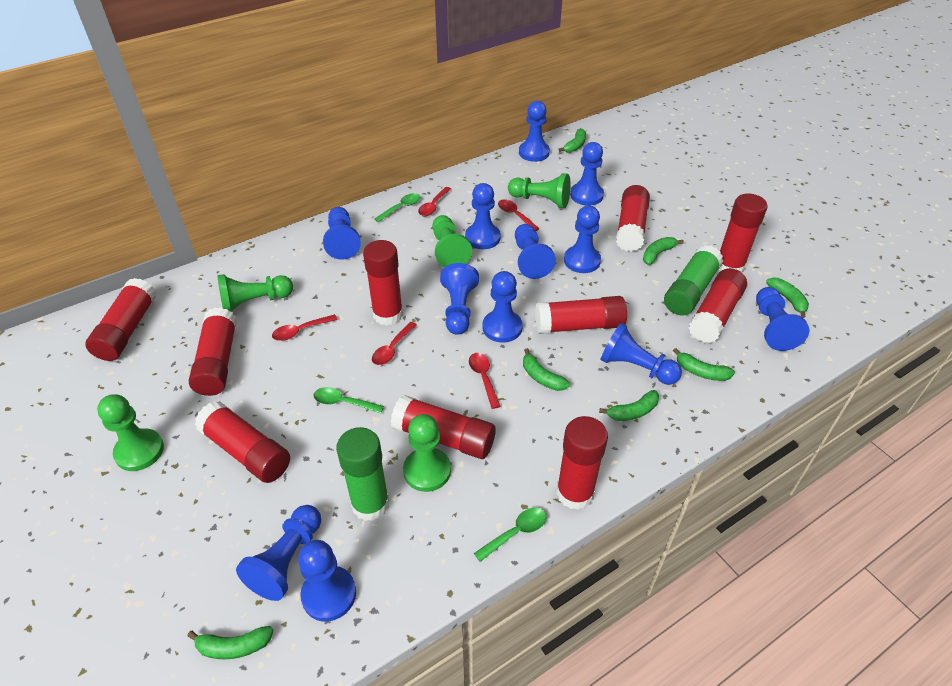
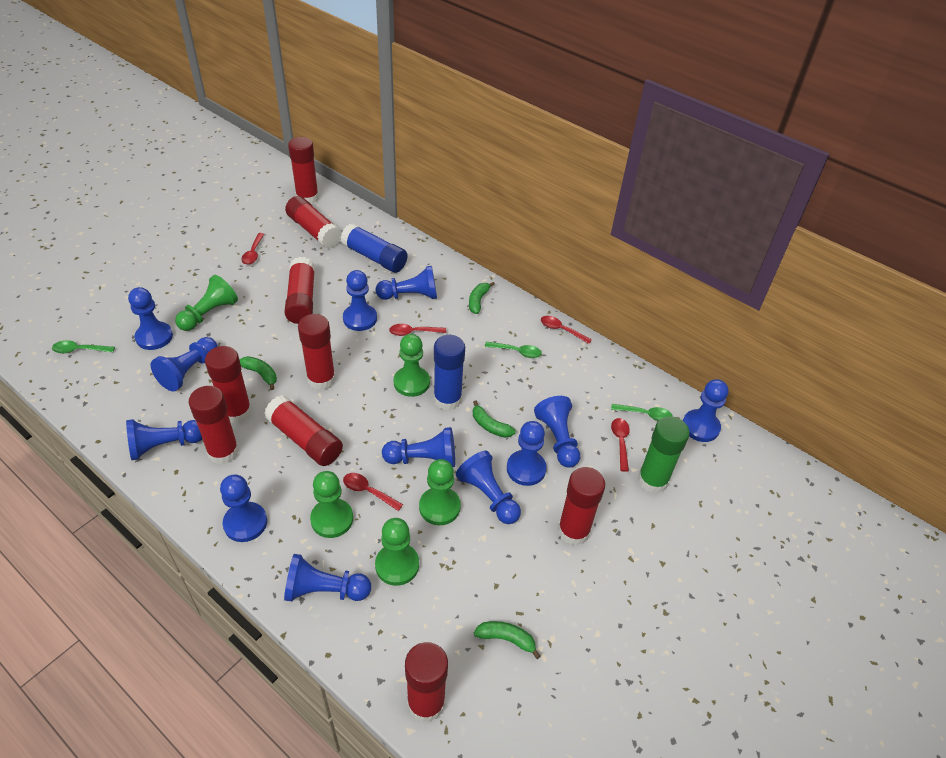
blue glue stick: none = 0 -> [340,223,408,273] [434,335,465,411] = 2
green banana: [188,626,273,659] [523,348,570,391] [558,128,586,153] [599,390,659,421] [643,237,684,265] [673,348,735,381] [766,278,809,318] = 7 -> [240,356,277,390] [469,282,495,314] [473,401,516,438] [474,621,540,659] = 4
green glue stick: [336,427,389,521] [664,245,723,315] = 2 -> [638,416,690,493] = 1
red glue stick: [85,278,157,361] [189,307,237,396] [195,401,290,483] [363,240,403,326] [391,395,496,459] [535,296,627,334] [556,416,608,510] [616,185,650,252] [688,268,747,343] [719,194,767,272] = 10 -> [189,386,239,464] [205,346,252,424] [264,395,343,466] [284,257,315,324] [285,196,341,248] [288,137,319,204] [298,314,336,390] [405,642,448,722] [558,467,605,545] = 9

